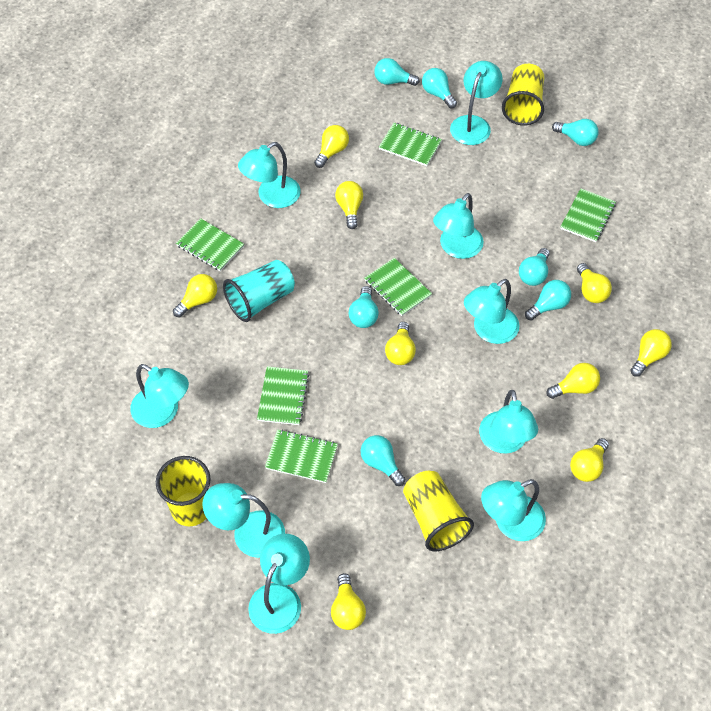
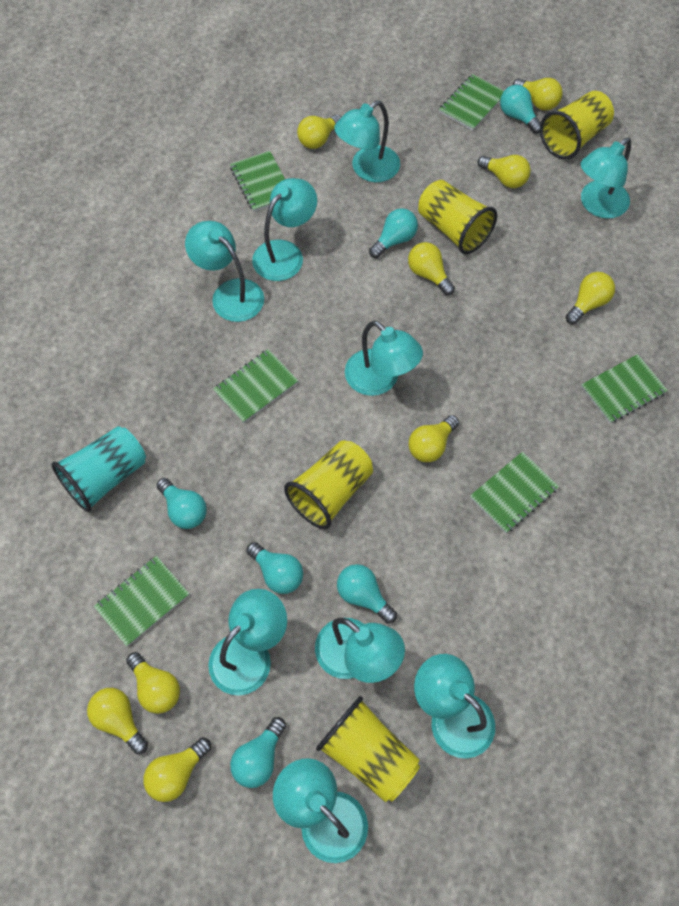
turquoise light bulb: [349,286,379,328] [361,435,405,486] [374,58,420,86] [422,68,457,108] [519,248,550,286] [525,280,571,321] [552,119,598,146] = 7 -> [156,478,207,529] [230,717,286,788] [246,542,303,594] [337,564,397,623] [369,208,418,258] [500,85,541,134] = 6
yellow cup: [156,456,211,526] [403,471,474,551] [502,64,544,126] = 3 -> [284,440,373,529] [316,696,420,802] [418,180,497,254] [540,91,614,160] = 4

